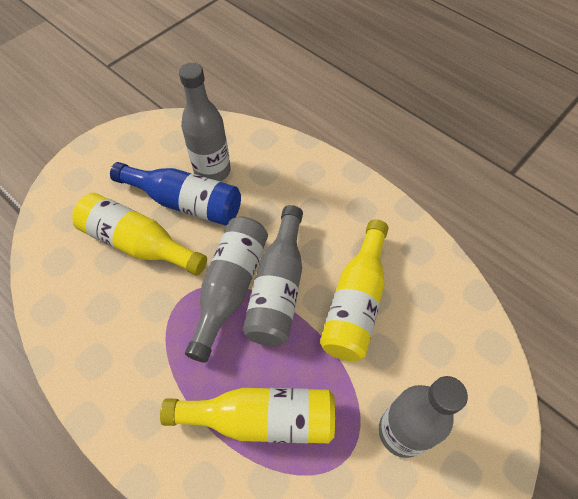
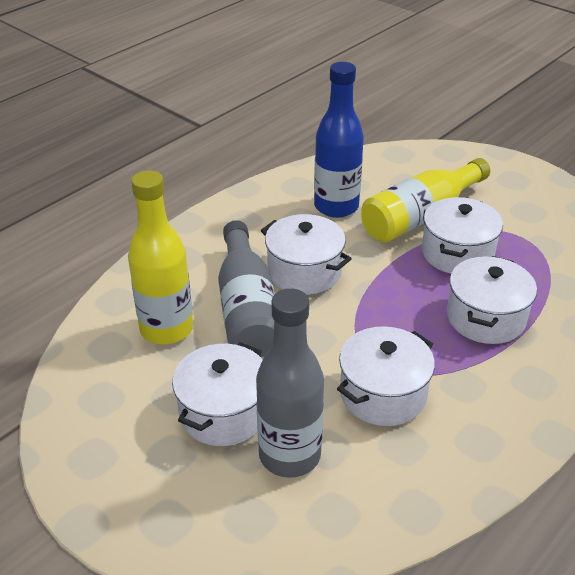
grey bottle: [179,63,231,182] [185,217,268,363] [243,205,303,346] [379,376,468,458] = 4 -> [218,220,275,357] [256,288,324,478] = 2
white pot: none = 0 -> [172,342,263,446] [261,214,352,295] [337,326,435,426] [422,197,503,274] [447,256,537,344] = 5
yellow bottle: [72,193,207,276] [160,388,335,443] [320,219,389,361] = 3 -> [128,170,193,344] [361,158,490,242] = 2

